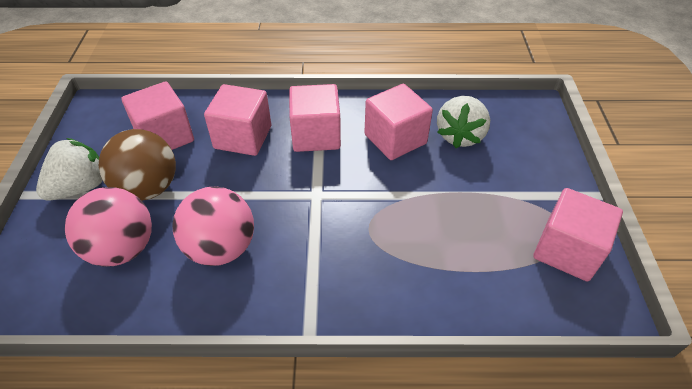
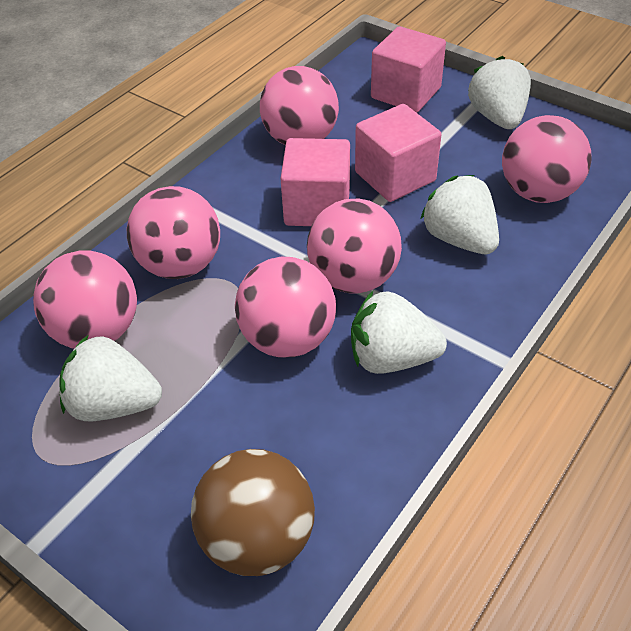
pink ball: [65,187,152,266] [172,187,254,266] = 2 -> [33,250,137,349] [127,186,220,279] [235,257,336,357] [260,66,339,145] [307,199,402,293] [502,115,591,203] = 6
pink cube: [121,81,194,150] [204,84,271,156] [289,84,341,152] [364,84,433,160] [533,188,623,282] = 5 -> [280,138,350,226] [355,104,442,202] [371,26,446,113] = 3
white strawberry: [36,138,103,201] [437,96,490,148] = 2 -> [59,335,162,421] [351,291,447,374] [421,175,499,254] [468,56,531,129] = 4

